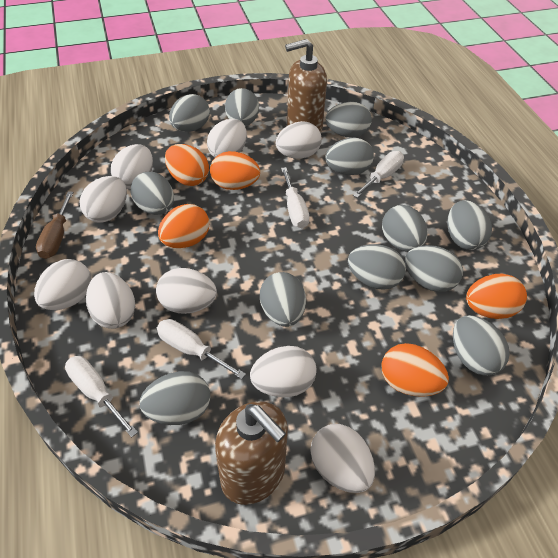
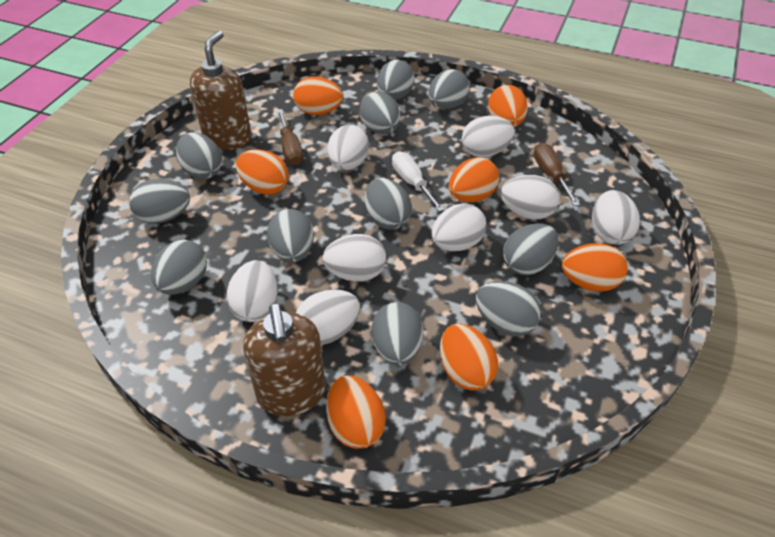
brown screwdriver: [36,191,74,259] = 1 -> [277,109,303,165] [534,143,580,206] = 2
grey egg: [131,172,174,215] [139,371,210,425] [169,94,210,132] [225,88,259,126] [260,272,306,327] [325,138,374,175] [326,102,372,138] [348,244,406,290] [382,205,427,252] [405,245,463,292] [447,200,492,250] [453,315,510,376] = 12 -> [129,179,190,224] [151,240,207,295] [176,132,222,179] [267,209,314,262] [359,92,400,134] [365,178,412,229] [372,302,424,365] [377,60,415,100] [428,69,469,109] [476,281,541,336] [503,223,559,275] = 11
orange egg: [158,204,209,248] [165,144,209,186] [210,151,260,190] [381,343,449,397] [466,274,527,319] = 5 -> [236,149,289,195] [293,76,343,115] [326,375,386,449] [440,324,498,390] [449,157,499,202] [488,85,528,127] [562,243,628,292] = 7
white egg: [34,259,91,310] [79,176,127,223] [86,272,135,329] [111,144,153,189] [156,268,217,314] [207,119,247,157] [250,346,317,397] [276,121,322,159] [311,424,375,493] = 9 -> [227,260,278,322] [296,290,360,345] [322,234,386,282] [327,125,369,170] [431,203,486,251] [462,116,515,157] [500,175,560,219] [592,190,640,245] = 8
white screwdriver: [65,356,138,437] [157,319,246,379] [281,167,310,228] [353,151,404,198] = 4 -> [392,151,445,212] = 1

